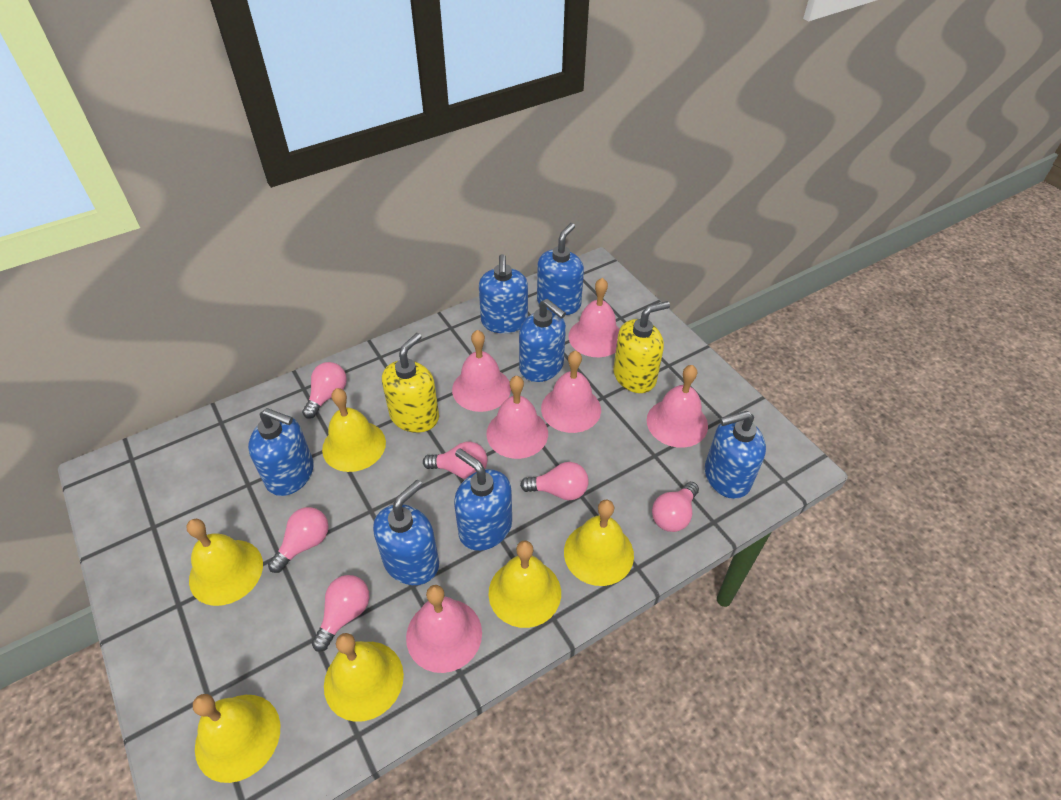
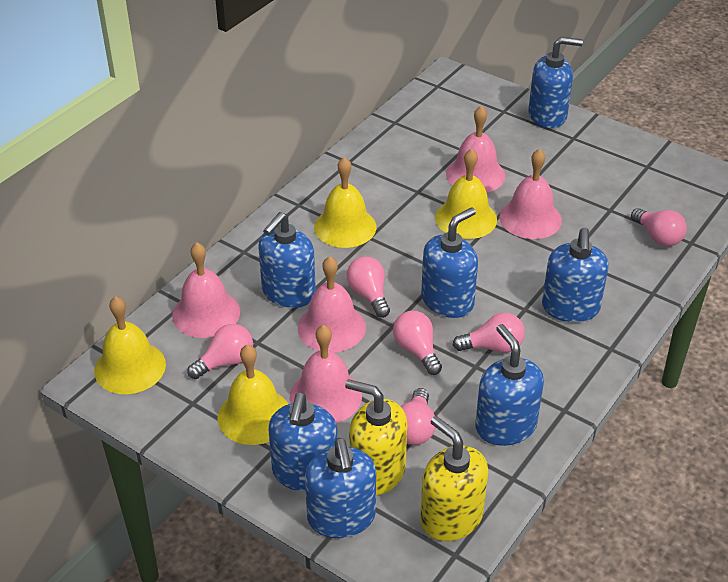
pink bell: [406,585,482,673] [452,330,511,412] [486,376,548,459] [541,350,601,433] [569,278,620,357] [647,365,708,448] = 6 -> [172,243,240,338] [290,325,362,423] [298,256,366,352] [446,105,505,192] [500,149,562,239] = 5
yellow bell: [186,519,263,606] [193,694,280,783] [322,388,386,472] [324,633,404,722] [489,540,561,628] [564,500,634,586] = 6 -> [94,296,166,394] [217,344,288,445] [314,157,377,248] [435,149,497,239] = 4

